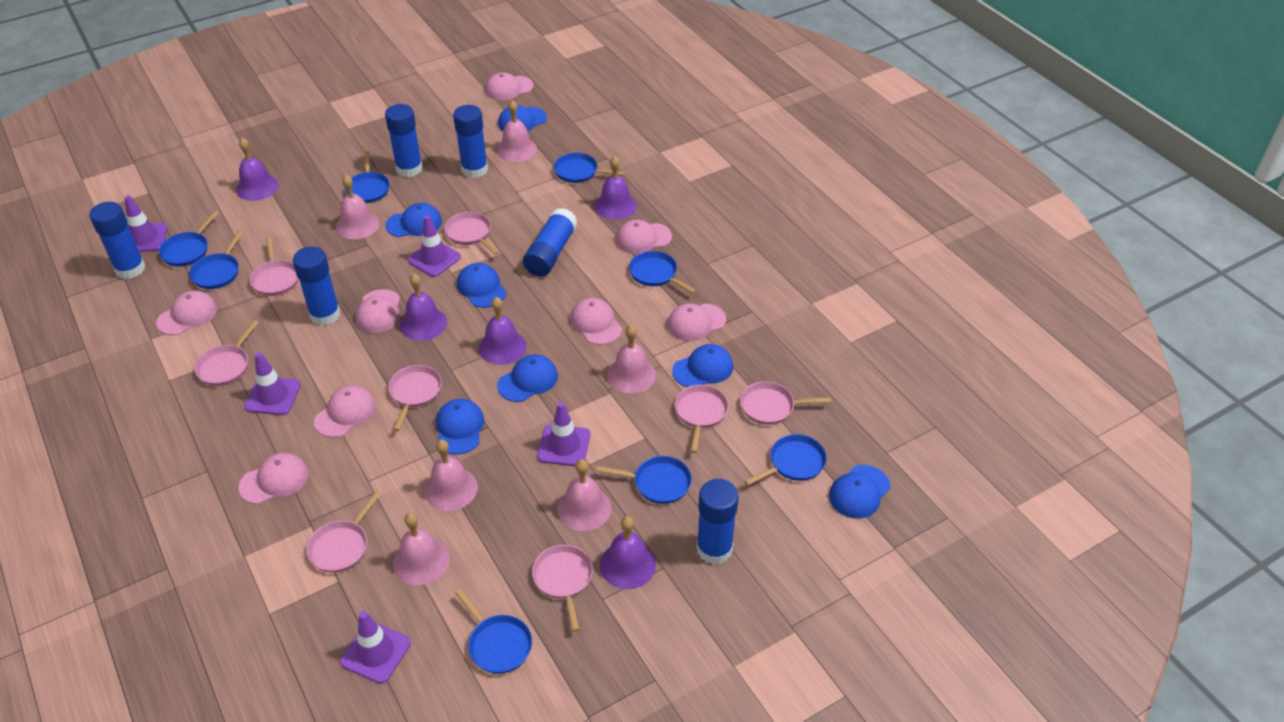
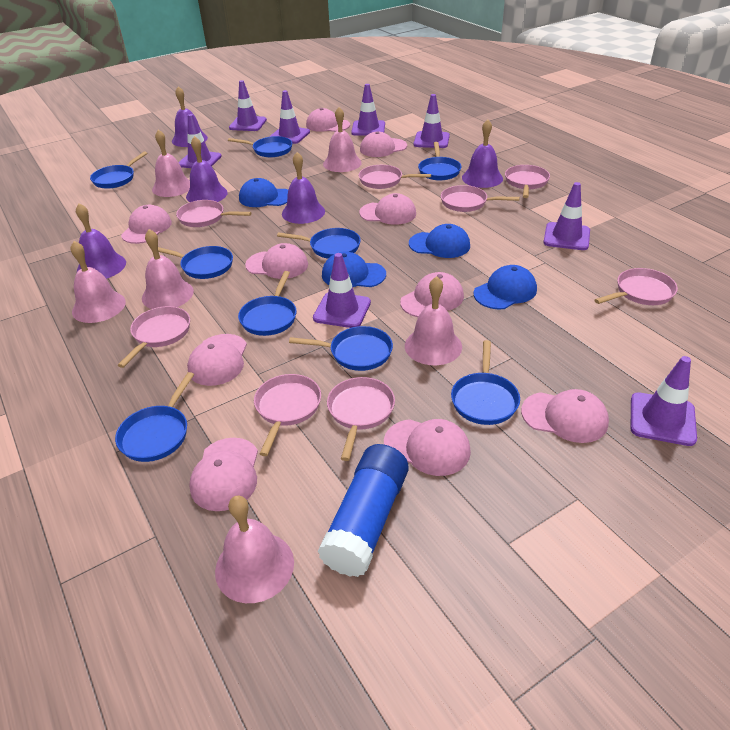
blue cap: [386,203,442,237] [436,399,484,455] [457,263,507,308] [497,354,558,402] [498,105,547,131] [672,344,733,387] [829,465,890,519] = 7 -> [239,178,288,207] [322,251,386,287] [409,224,470,258] [473,265,537,309] = 4
blue glue stick: [89,202,146,279] [293,247,340,326] [385,104,423,177] [453,105,488,178] [523,208,577,276] [696,479,739,565] = 6 -> [317,444,409,577] = 1
blue pan: [159,211,218,267] [189,231,244,289] [344,151,390,203] [455,589,532,674] [554,153,625,183] [597,456,692,504] [629,251,697,294] [744,434,827,485] = 8 -> [90,151,147,189] [115,372,194,462] [158,246,233,279] [228,136,292,158] [238,271,297,336] [277,228,361,259] [289,326,393,371] [418,142,461,181] [451,340,520,425] = 9
pink cap: [156,290,217,335] [238,453,309,504] [314,386,376,438] [355,289,400,333] [485,72,533,101] [570,298,622,345] [616,220,672,254] [667,303,726,341] = 8 -> [121,205,172,244] [187,334,247,386] [189,438,258,511] [245,243,308,279] [306,108,350,132] [359,193,416,225] [360,131,407,157] [384,419,471,476] [400,272,464,317] [521,389,609,443] = 10
purple traffic cone: [125,195,167,252] [244,352,301,415] [340,611,411,684] [408,215,461,277] [537,402,591,466] = 5 -> [179,114,222,168] [229,80,267,131] [270,90,310,144] [313,253,371,328] [351,84,385,135] [414,94,450,148] [543,182,590,250] [631,356,697,446] = 8

